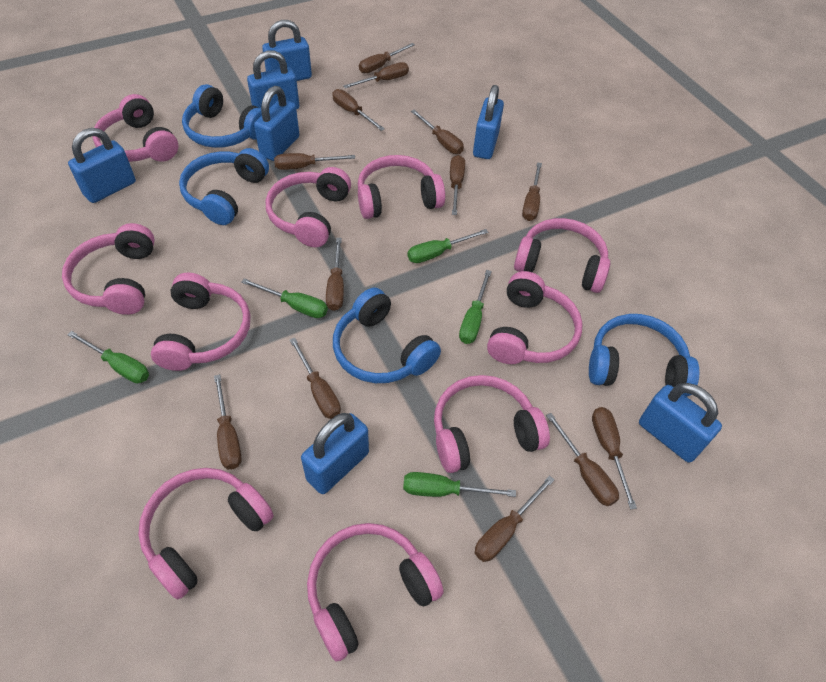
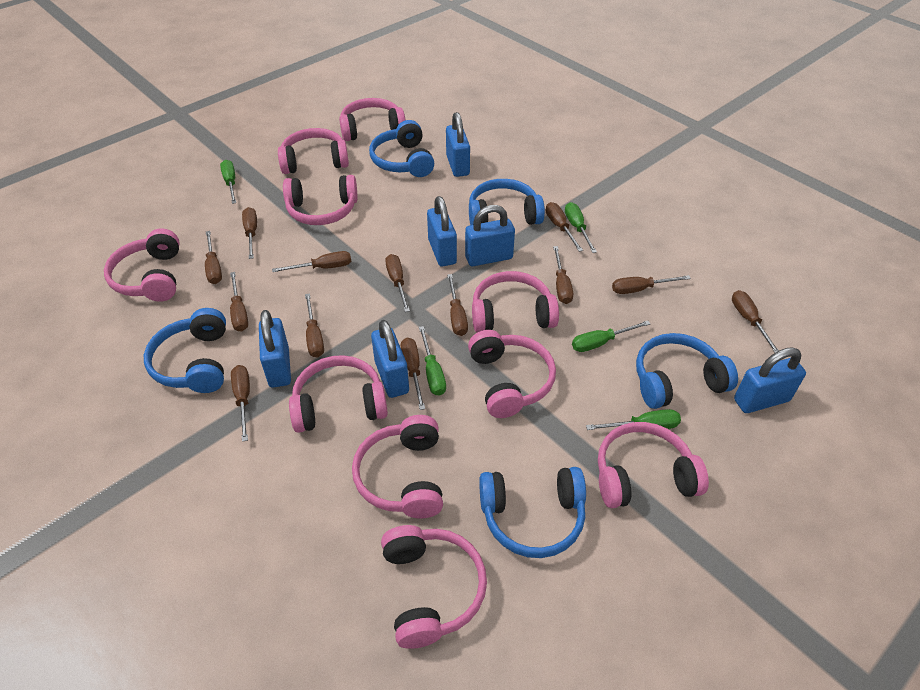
blue headphones: [179,148,269,225] [182,84,262,148] [333,288,441,383] [589,314,699,397] = 4 -> [144,308,226,393] [369,120,434,177] [469,179,545,225] [479,467,586,558] [636,333,738,409] = 5
blue padlock: [68,128,136,203] [247,50,299,109] [254,86,299,161] [262,20,312,81] [301,413,369,494] [473,85,504,159] [639,383,722,463] = 7 -> [259,310,291,388] [371,320,409,398] [427,196,457,266] [446,112,470,177] [465,205,515,266] [734,347,806,413] = 6

